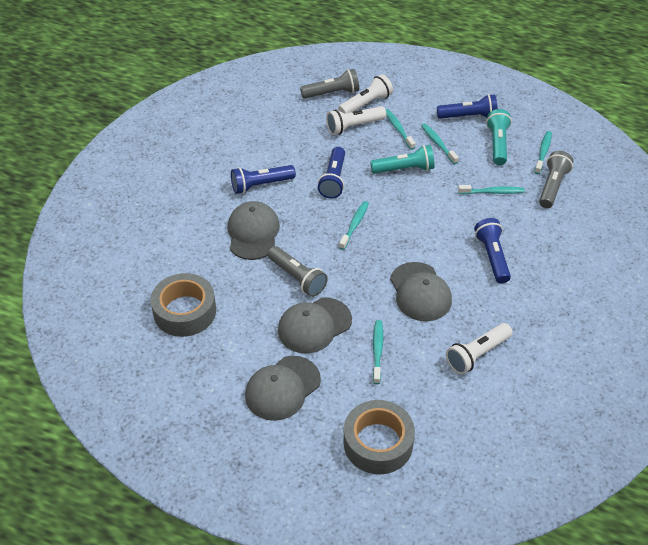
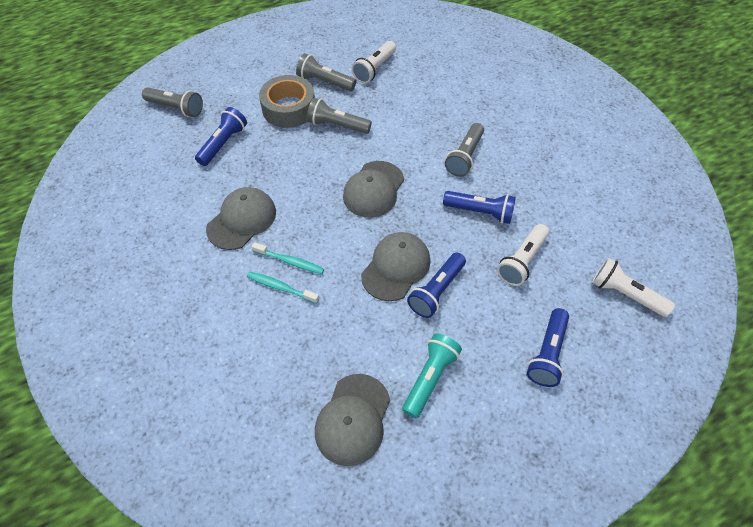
grey flashlight: [268,246,328,297] [300,69,359,99] [539,151,574,208] = 3 -> [142,87,203,117] [296,53,356,91] [307,98,372,134] [445,123,484,177] = 4
grey tape: [150,273,216,337] [343,400,415,475] = 2 -> [259,75,315,128] = 1
turquoise flashlight: [370,145,435,174] [486,109,512,165] = 2 -> [402,333,462,418] = 1
turquoise toothbrush: [339,201,369,250] [373,320,383,384] [386,109,416,150] [421,124,459,164] [458,185,525,194] [535,131,552,174] = 6 -> [247,271,319,304] [252,242,324,274] = 2

